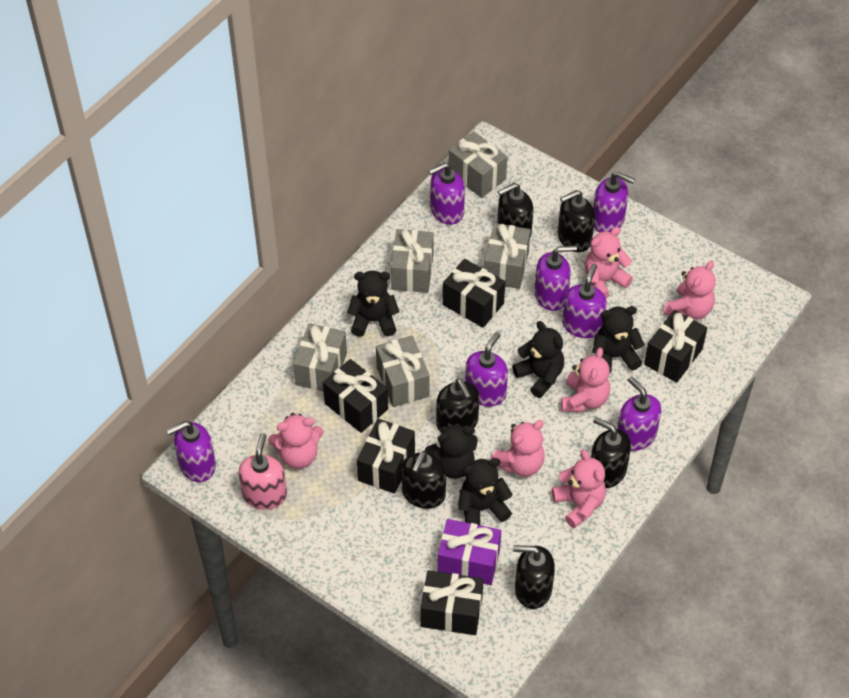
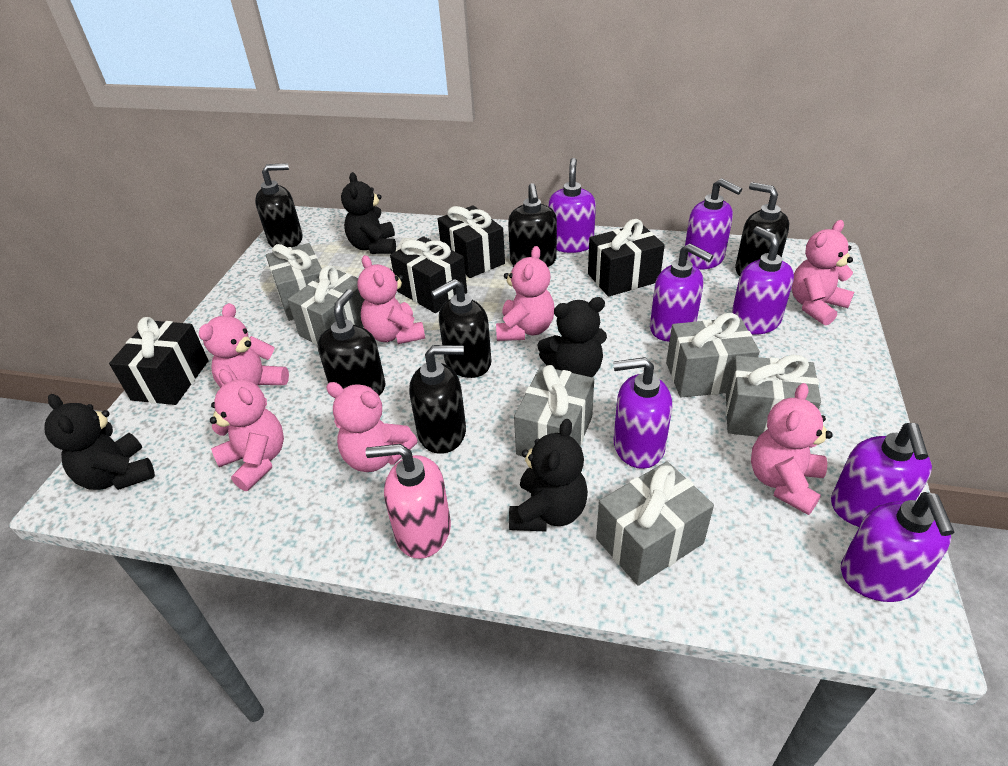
black gift: [323,359,388,433] [357,419,415,494] [420,570,483,635] [443,259,505,328] [644,310,707,383] = 5 -> [109,317,208,405] [390,236,467,313] [438,205,505,278] [588,219,665,297] = 4
black teddy bear: [347,270,399,337] [425,423,478,479] [458,458,513,525] [512,321,564,398] [592,306,645,373] = 5 -> [44,394,155,490] [341,172,396,254] [509,419,588,531] [537,297,607,377] = 4
grey gift: [293,323,347,391] [376,336,430,407] [391,229,434,293] [449,131,507,198] [484,223,531,289] = 5 -> [266,243,322,321] [288,265,365,345] [514,365,594,456] [596,461,714,586] [666,313,760,397] [726,355,821,437] = 6
pink teddy bear: [268,413,323,469] [491,420,545,477] [552,450,606,528] [561,348,610,412] [585,227,633,299] [663,261,716,319] = 6 -> [199,303,289,407] [210,369,284,491] [326,382,417,472] [357,255,425,344] [496,246,555,341] [751,383,833,515] [791,220,854,326] = 7
purple gift: [438,519,501,585] = 1 -> none = 0

